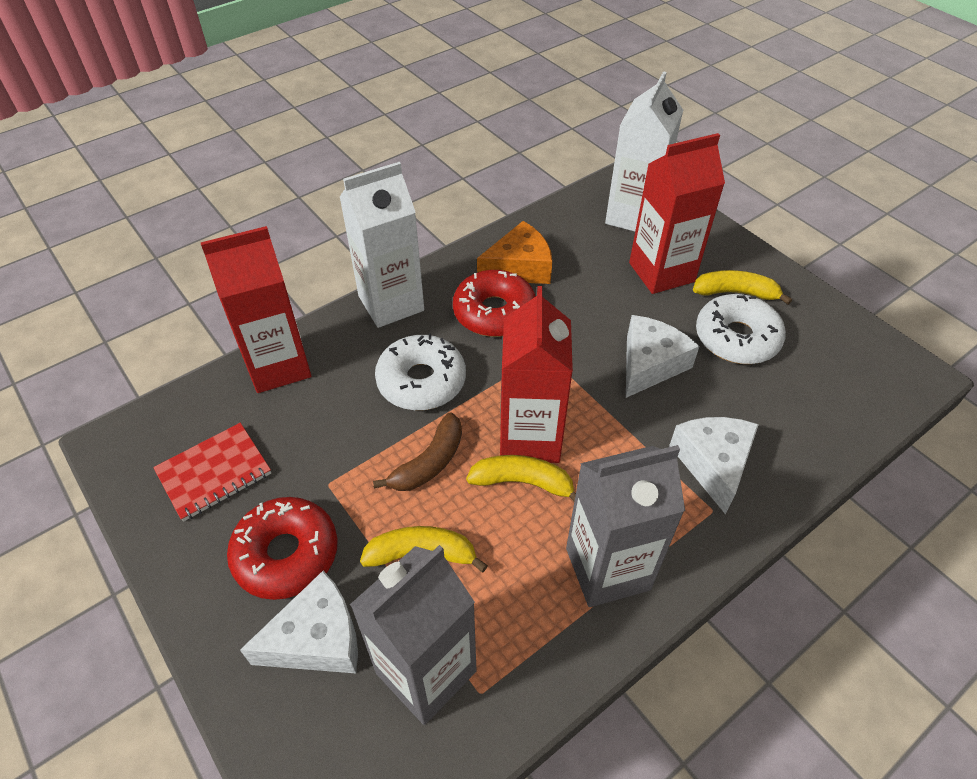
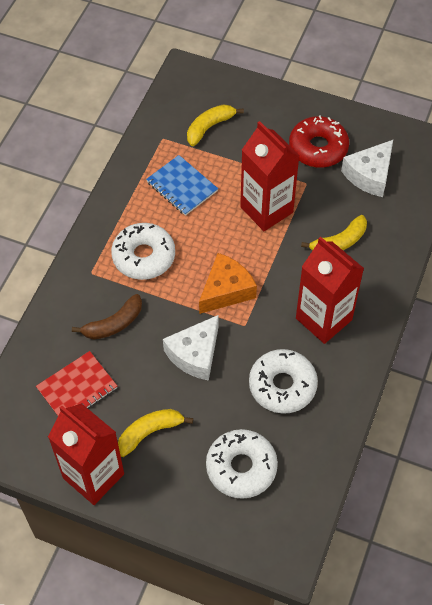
blue notebook: none = 0 -> [146,155,218,216] = 1
grey carton: [350,545,477,725] [566,445,685,607] = 2 -> none = 0
red donut: [227,497,338,600] [453,270,536,337] = 2 -> [289,116,349,168] = 1
white carton: [339,162,424,328] [605,71,683,232] = 2 -> none = 0
white cheese: [240,571,358,673] [626,315,700,398] [669,417,759,515] = 3 -> [163,315,219,381] [341,140,393,197] = 2
white donut: [375,334,466,411] [696,294,786,364] = 2 -> [111,223,175,280] [206,429,278,499] [249,349,318,414] = 3

